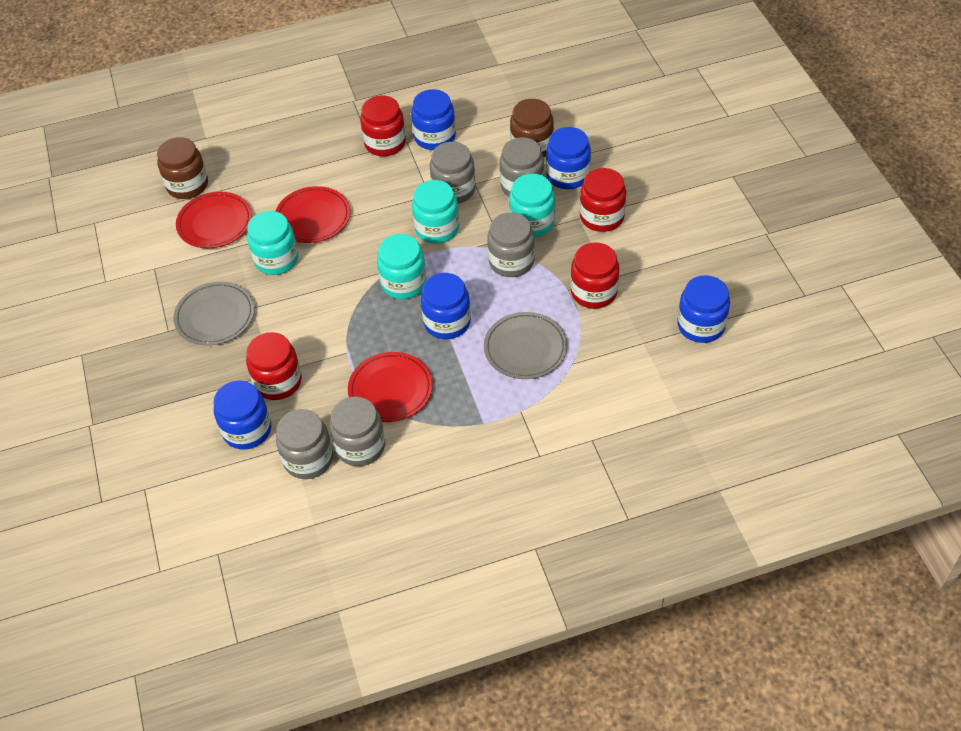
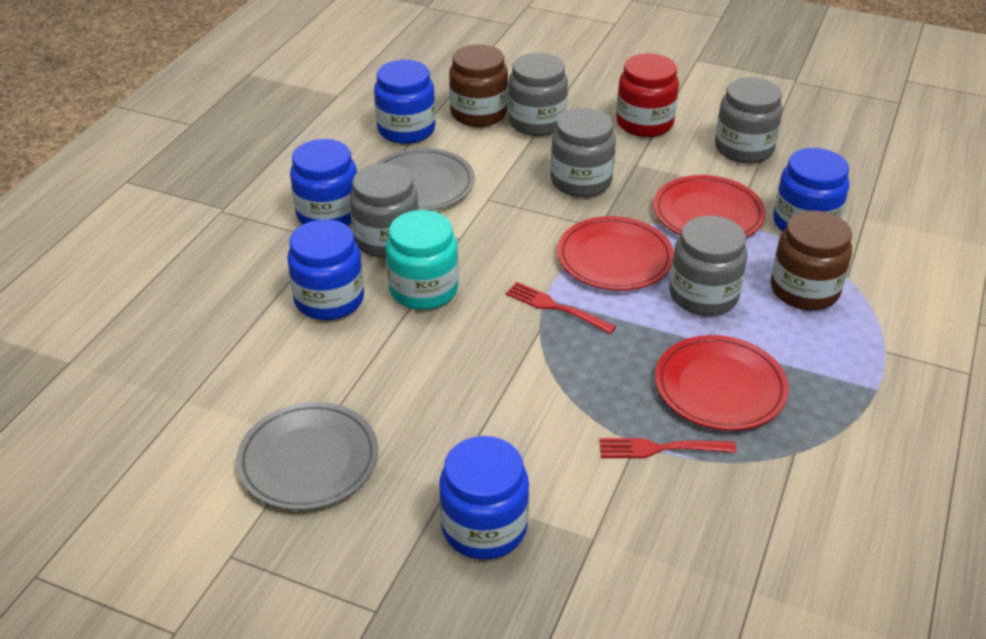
red fork: none = 0 -> [505,282,617,334] [599,438,737,458] = 2
red jar: [246,332,302,400] [360,96,406,156] [570,242,619,309] [580,168,626,232] = 4 -> [616,54,679,137] = 1
turquoise jar: [247,211,298,275] [377,234,426,299] [412,180,459,244] [509,174,555,237] = 4 -> [386,210,459,310] = 1

